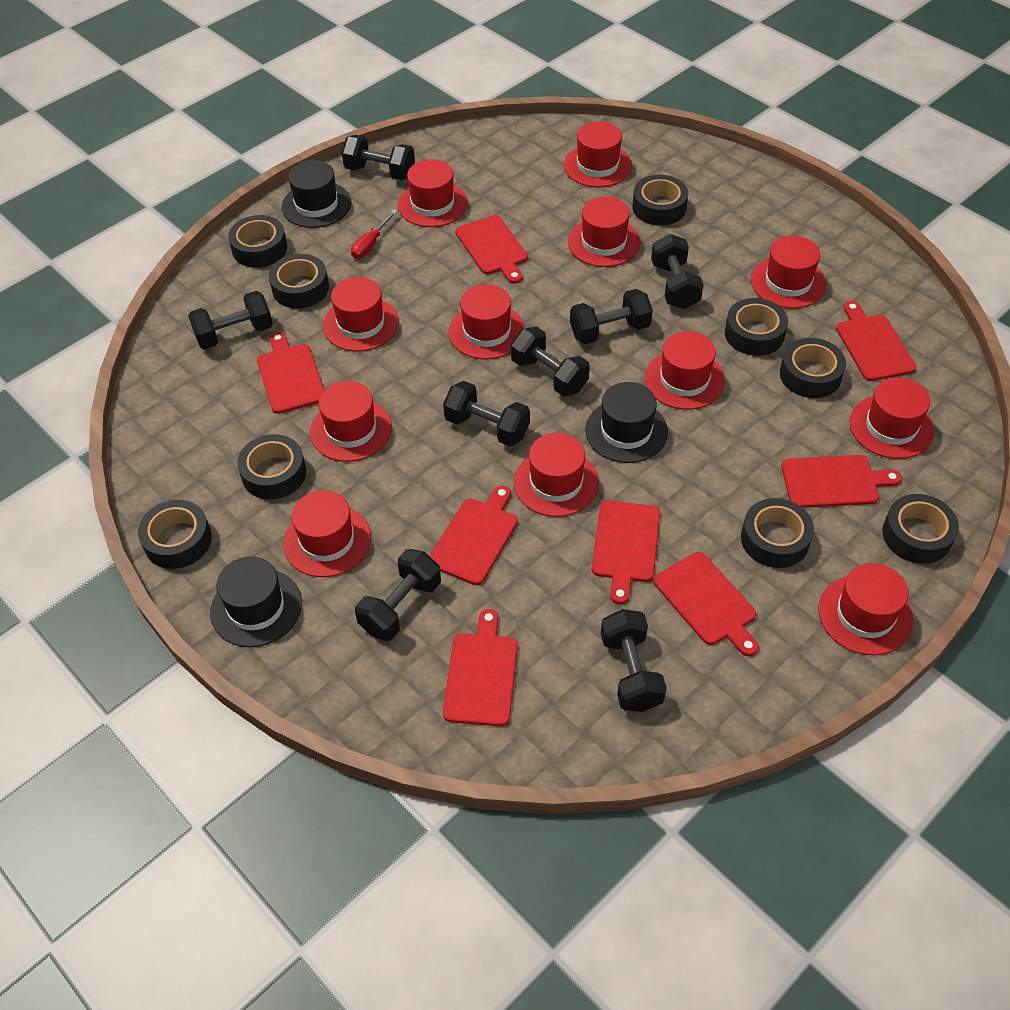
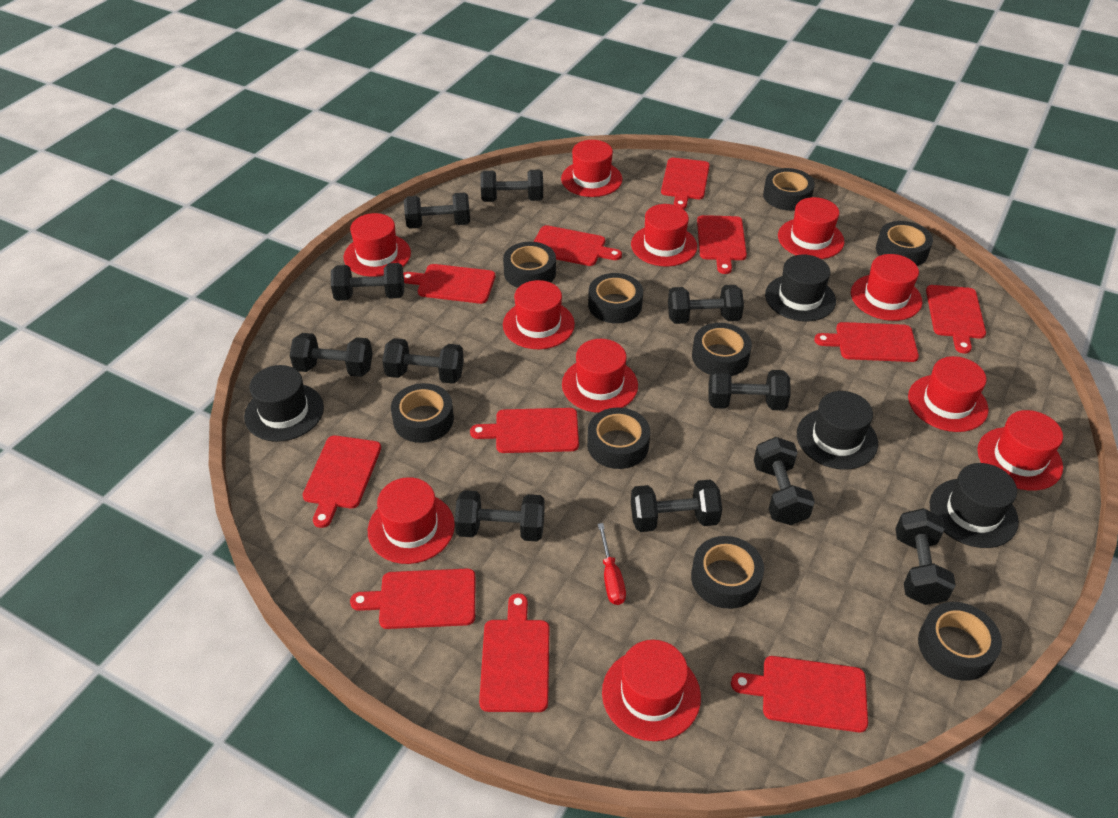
black dumbbell: [188,291,273,349] [342,135,415,180] [355,549,441,641] [443,381,530,446] [511,327,590,396] [570,289,653,344] [601,609,667,712] [651,234,704,309] = 8 -> [290,333,373,377] [331,263,404,301] [382,338,464,384] [404,192,470,229] [455,490,545,541] [480,170,543,202] [631,479,722,532] [668,285,744,324] [708,368,790,411] [754,437,815,525] [895,508,956,605] = 11
black hat: [210,557,302,647] [282,160,351,228] [585,382,668,463] = 3 -> [244,365,324,442] [765,255,836,321] [797,391,878,469] [930,463,1019,548] = 4
red cutting board: [257,332,325,414] [429,485,518,585] [443,609,518,727] [455,215,528,284] [592,501,660,604] [654,552,759,656] [781,455,902,508] [836,301,916,381] = 8 -> [303,435,381,528] [350,568,475,629] [403,264,495,304] [470,408,579,453] [479,593,549,712] [534,225,622,266] [661,158,710,209] [697,215,747,274] [731,656,868,732] [814,322,919,362] [926,285,986,354] = 11
red hat: [283,490,371,577] [310,381,392,462] [323,277,399,352] [398,159,468,227] [449,284,525,360] [514,433,599,517] [564,121,632,187] [568,197,640,267] [645,331,725,410] [751,236,826,309] [818,563,913,656] [849,378,934,459] = 12 -> [343,213,411,277] [368,477,455,564] [503,280,575,349] [561,140,622,197] [562,339,638,413] [602,640,701,741] [631,204,697,266] [778,197,845,259] [851,254,923,321] [908,356,988,432] [977,410,1063,491] = 11

